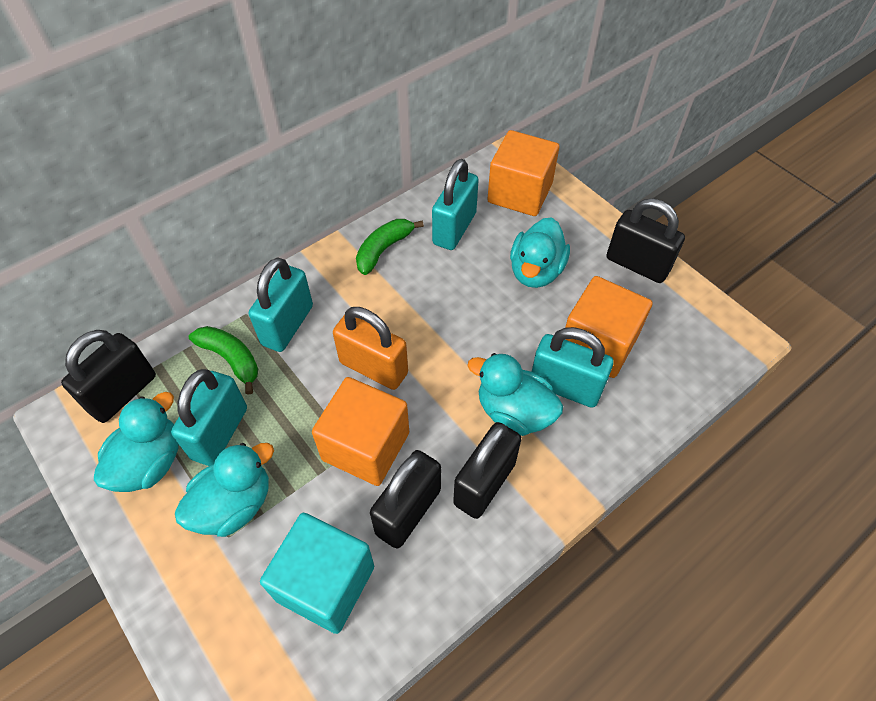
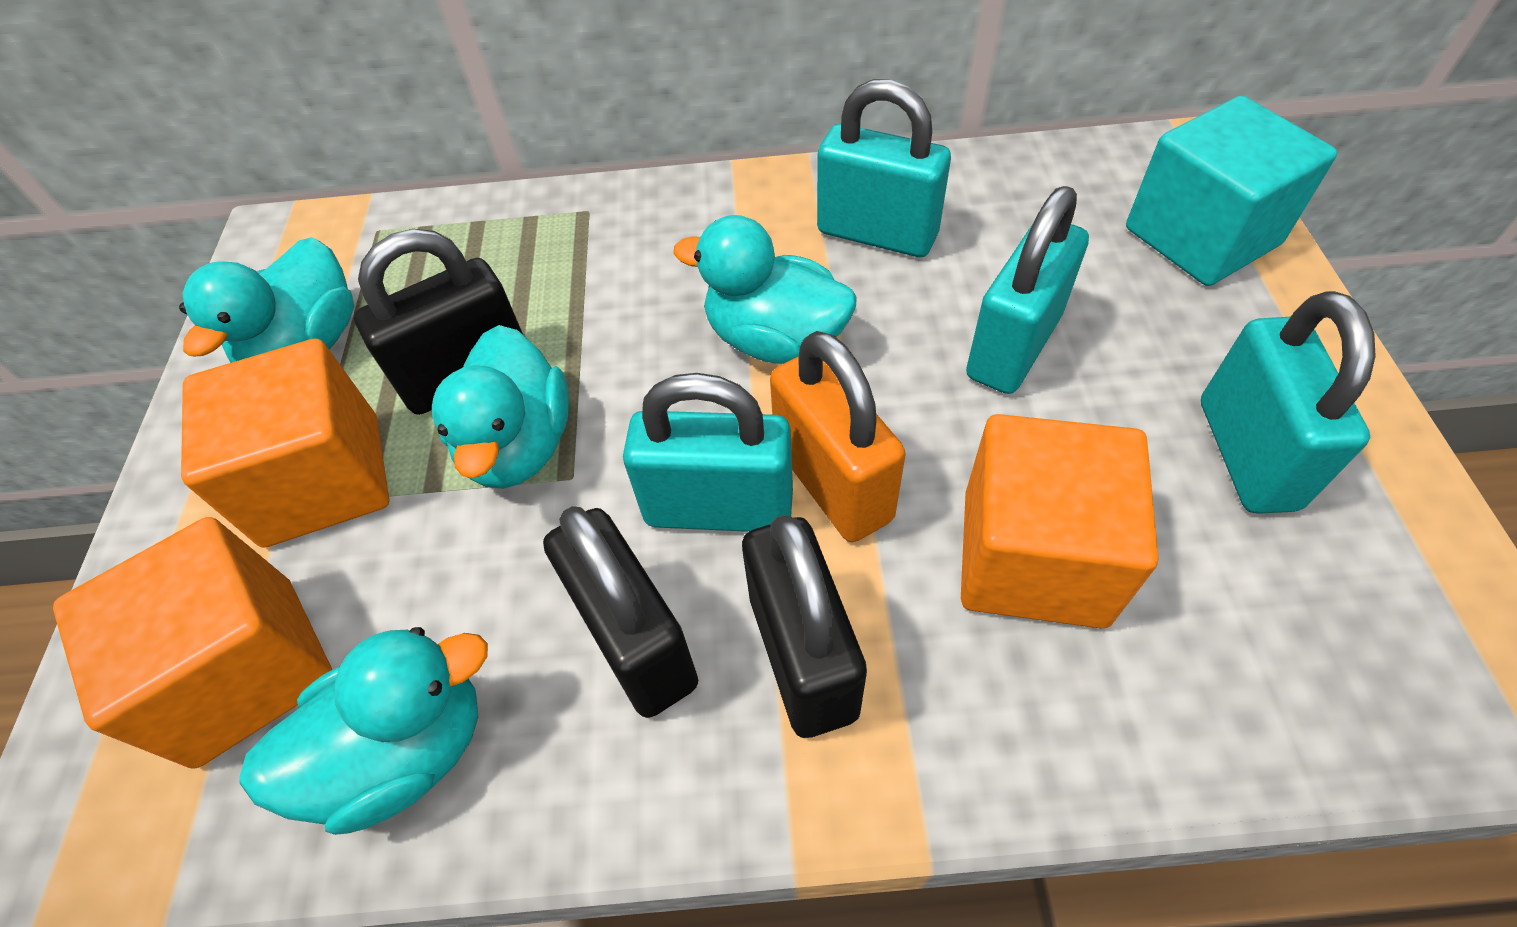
black padlock: [61,330,156,423] [370,450,441,549] [453,422,521,519] [607,199,685,283] = 4 -> [354,229,523,415] [543,506,698,718] [742,515,867,738] = 3
green banana: [189,326,258,395] [356,219,424,275] = 2 -> none = 0

